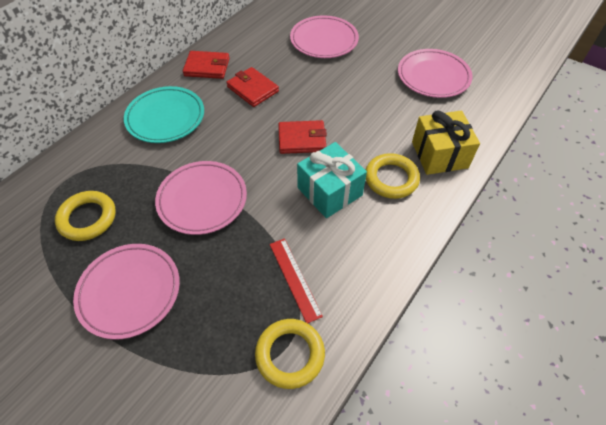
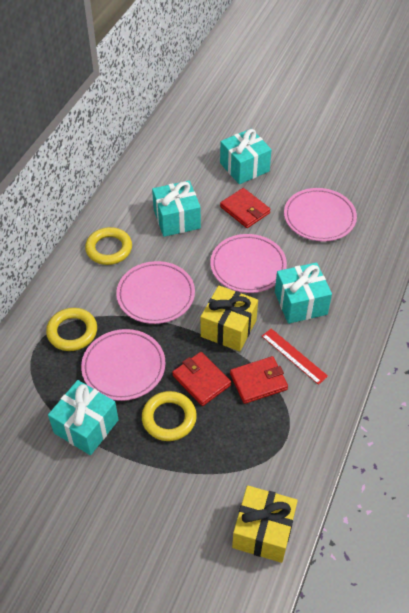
turquoise gift: [297,142,367,218] = 1 -> [48,380,119,455] [152,181,201,237] [220,129,272,184] [275,262,332,324] = 4
turquoise plate: [124,86,204,143] = 1 -> none = 0
yellow gift: [412,111,480,175] = 1 -> [201,286,258,352] [232,486,298,563] = 2

